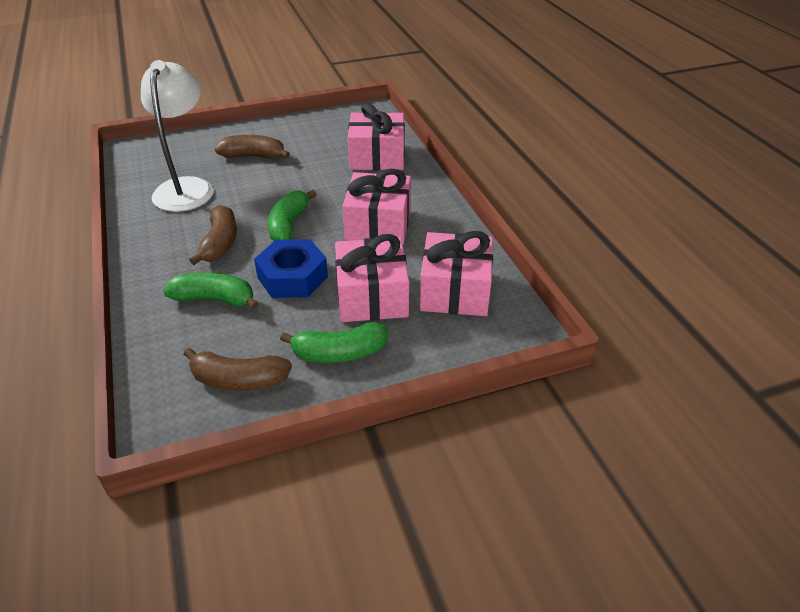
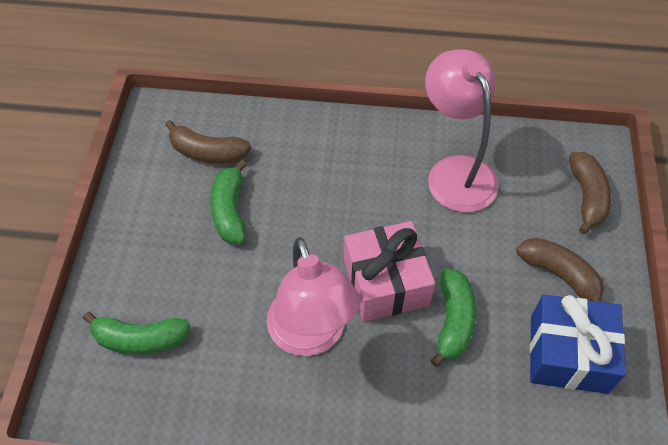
blue gift: none = 0 -> [530,295,626,394] = 1
blue nut: [254,239,328,298] = 1 -> none = 0
pink gift: [335,234,409,322] [342,169,411,244] [348,103,405,170] [420,231,493,316] = 4 -> [344,221,435,322] = 1
pink lamp: none = 0 -> [267,237,360,356] [425,49,498,212] = 2
white lamp: [141,60,214,212] = 1 -> none = 0

